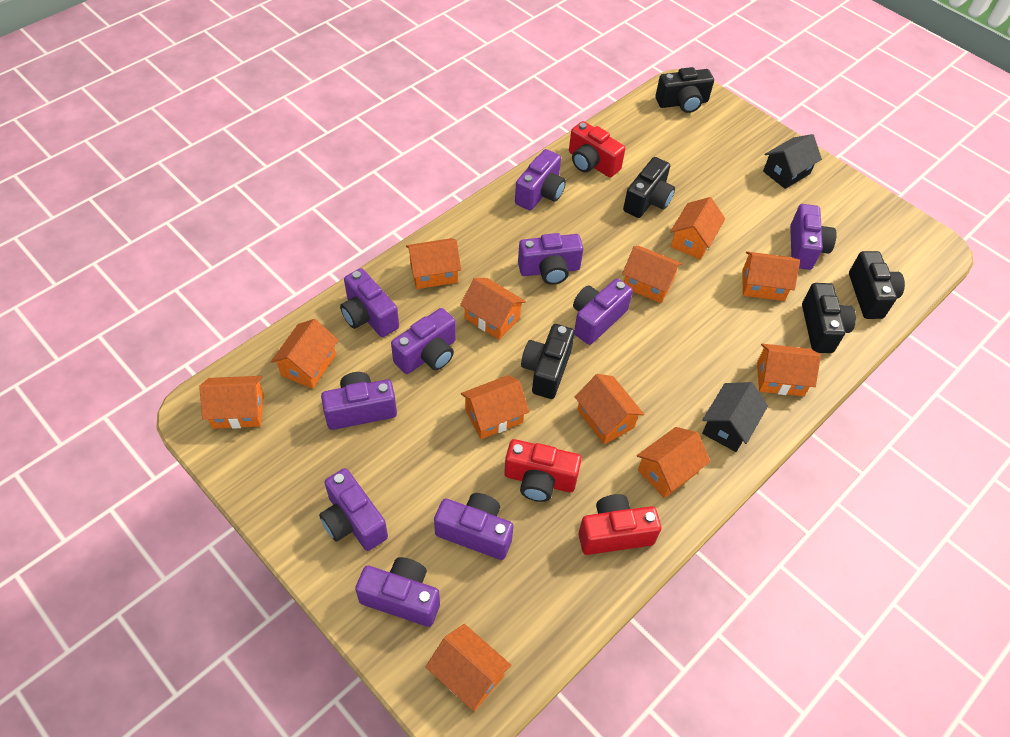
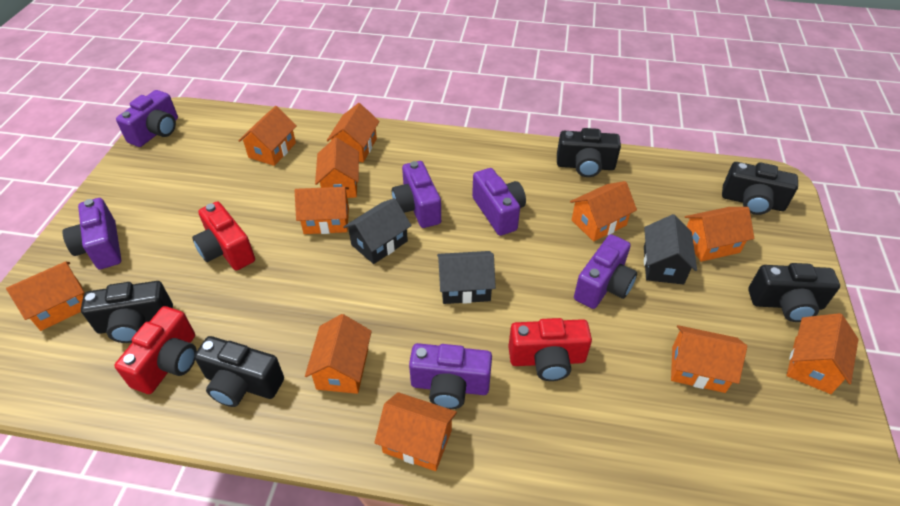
black house: [702,382,768,452] [763,134,822,189] = 2 -> [343,198,412,264] [437,251,496,304] [644,214,697,285] = 3
orange house: [199,376,264,429] [271,319,338,389] [406,238,461,289] [426,624,511,711] [460,278,526,340] [461,375,529,439] [575,374,644,445] [622,246,682,303] [637,427,711,498] [670,197,725,260] [742,251,800,301] [757,344,821,396] = 12 -> [6,261,85,331] [238,106,297,166] [295,187,349,234] [305,314,372,394] [315,137,359,198] [327,103,380,162] [374,392,457,471] [570,181,637,242] [671,325,747,393] [685,207,754,262] [787,313,858,394] = 11
purple camera: [319,468,388,551] [321,372,397,430] [340,268,399,337] [355,557,440,627] [391,308,456,374] [434,493,514,560] [515,149,566,211] [518,233,583,285] [573,279,633,345] [790,204,837,270] = 10 -> [63,198,121,269] [116,90,178,147] [392,161,441,228] [409,343,492,409] [472,168,526,236] [574,234,637,309] = 6

